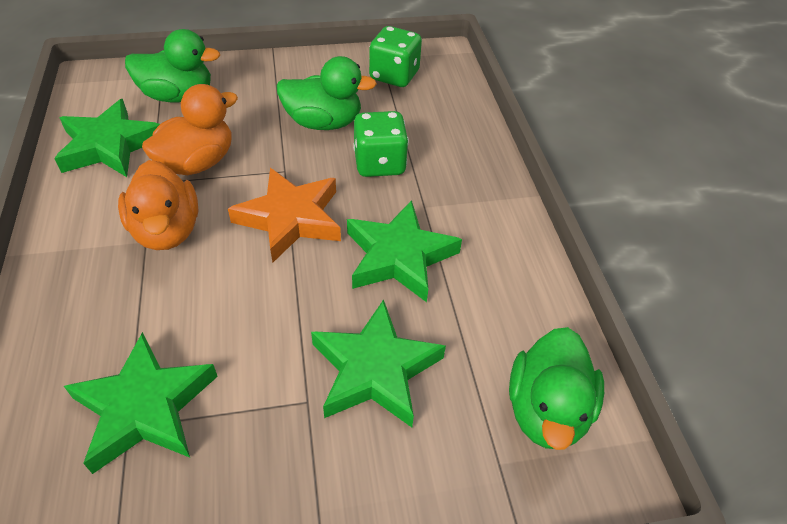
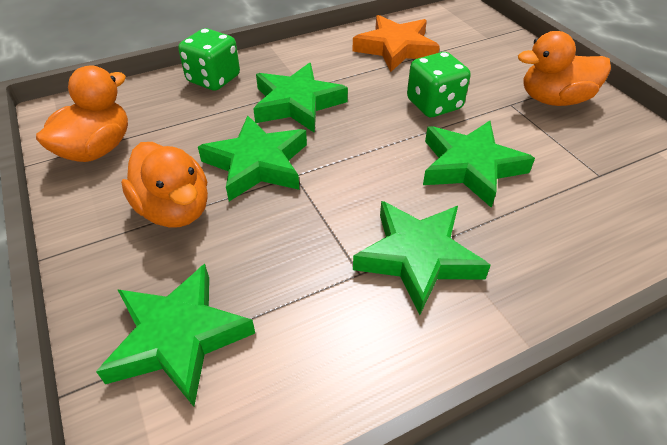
green duck: [125,29,220,103] [276,56,377,130] [509,327,604,450] = 3 -> none = 0
green star: [54,99,160,177] [64,332,218,474] [311,299,446,427] [347,200,462,302] = 4 -> [96,264,255,407] [198,115,307,201] [253,63,348,133] [353,201,491,315] [423,121,535,208] = 5
orange duck: [118,160,199,250] [142,84,238,175] = 2 -> [36,66,128,162] [121,142,208,228] [518,31,611,106] = 3

